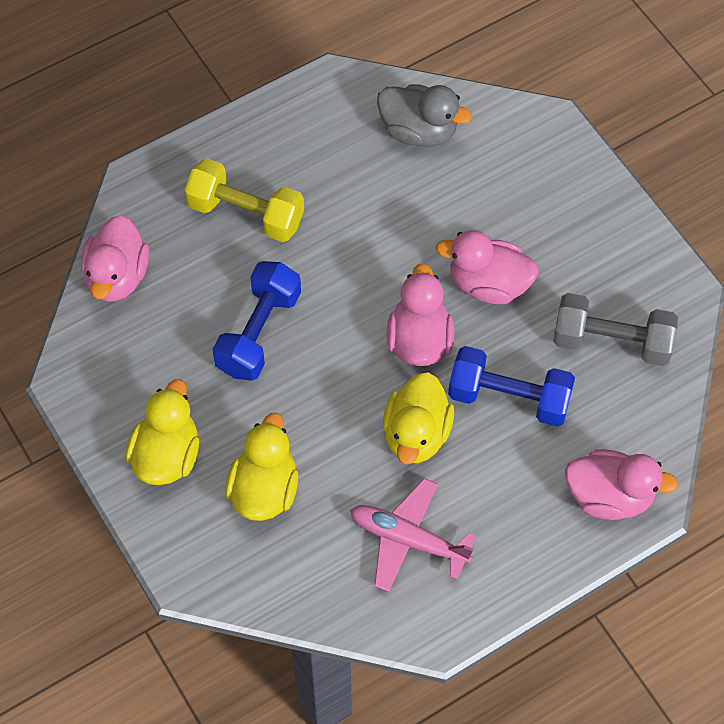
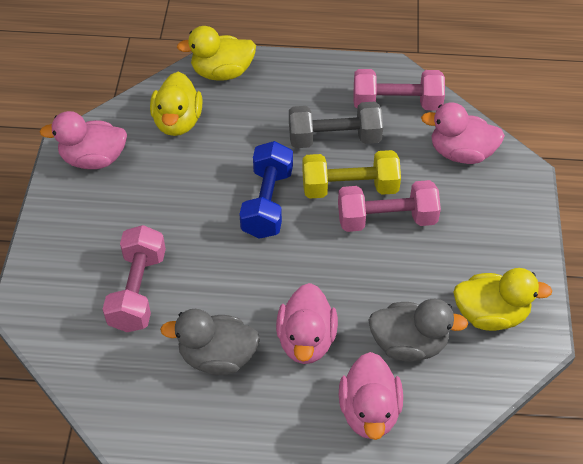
blue dumbbell: [212,261,301,381] [448,346,575,426] = 2 -> [240,141,293,239] = 1
grey duck: [377,84,472,147] = 1 -> [160,309,260,375] [368,299,468,361] = 2
pink dumbbell: none = 0 -> [103,225,166,332] [338,180,441,232] [354,69,445,110] = 3
pink plane: [350,478,476,592] = 1 -> none = 0

